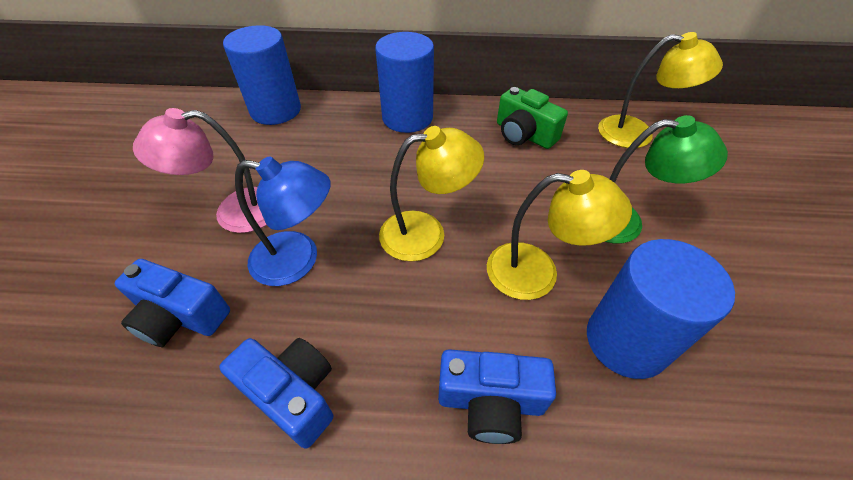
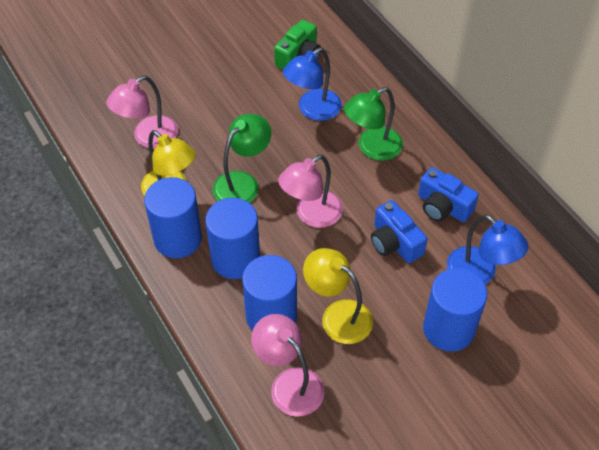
blue camera: [115,259,230,347] [219,338,333,449] [438,349,556,444] = 3 -> [371,200,427,263] [418,167,479,222] = 2
blue cylinder: [223,25,301,125] [375,32,434,133] [587,239,735,379] = 3 -> [144,177,202,258] [205,198,260,279] [242,255,297,331] [423,268,487,352] = 4
blue lamp: [235,156,331,286] = 1 -> [283,48,342,121] [447,215,528,285] = 2
green lamp: [605,115,728,244] = 1 -> [213,114,271,203] [344,87,403,161] = 2
pink lamp: [133,108,267,233] = 1 -> [106,76,178,149] [251,314,325,417] [278,154,343,228] = 3
yellow lamp: [379,126,484,262] [487,170,632,300] [598,32,723,148] = 3 -> [141,130,196,196] [303,248,373,344] = 2

